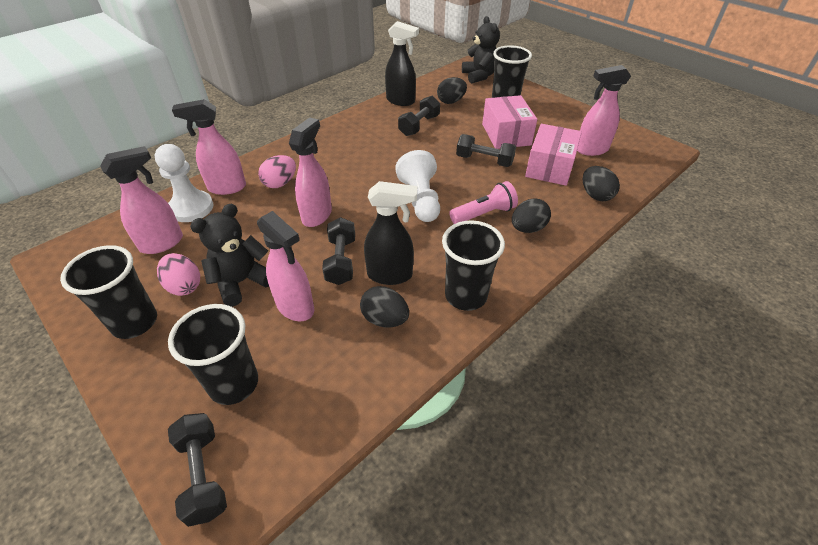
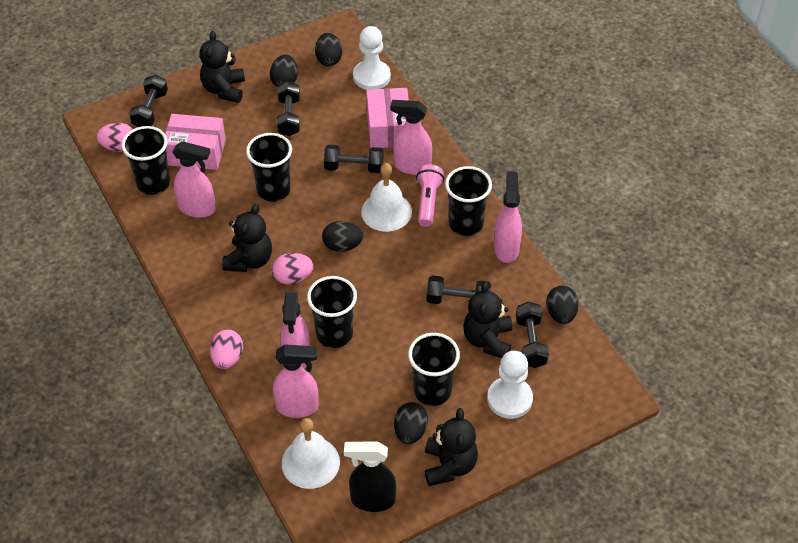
black cup: [60,245,157,339] [168,304,258,405] [442,220,505,311] [492,45,532,98] = 4 -> [122,126,170,195] [246,133,292,202] [307,276,357,348] [408,333,460,406] [445,166,492,236] = 5
black dumbbell: [168,413,227,527] [322,217,355,285] [398,96,440,136] [456,134,516,167] = 4 -> [129,75,168,127] [277,81,300,136] [324,145,383,173] [426,276,491,304] [516,302,549,368] = 5
black egg: [360,286,409,327] [437,77,467,104] [512,198,551,233] [583,166,620,201] = 4 -> [270,55,298,87] [315,33,342,66] [322,221,363,252] [394,402,428,444] [546,286,579,324] = 5
black spray bottle: [364,181,417,285] [385,21,419,106] = 2 -> [344,442,396,512] = 1
black teddy bear: [190,204,269,307] [462,16,500,83] = 2 -> [200,31,245,103] [222,203,272,272] [425,408,478,486] [463,281,512,358] = 4
pink egg: [157,253,200,296] [258,155,296,188] = 2 -> [96,123,133,152] [210,330,243,369] [272,253,314,285] = 3
white bell: none = 0 -> [282,418,340,489] [361,163,412,232] = 2

